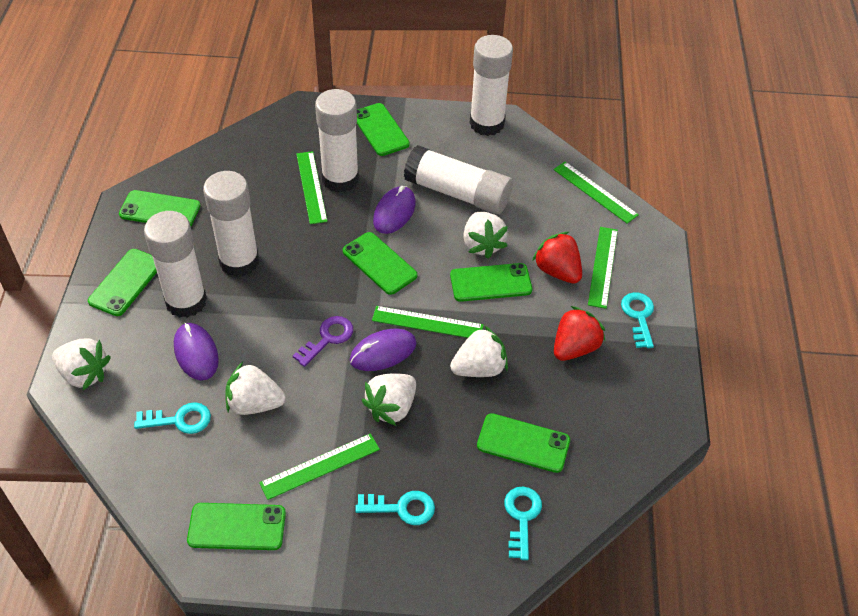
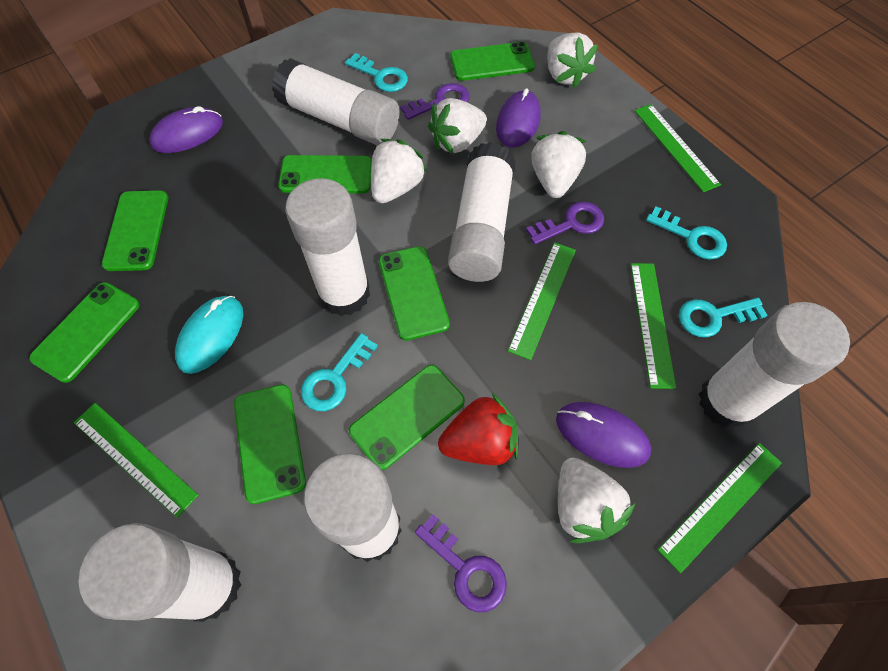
purple key: [293,316,353,367] = 1 -> [400,83,470,120] [415,514,507,612] [526,202,604,245] = 3
red strawberry: [532,232,582,284] [554,306,605,361] = 2 -> [438,393,519,465] = 1
turquoise mouse: none = 0 -> [175,296,243,374] = 1
white glue stick: [144,211,207,318] [203,171,259,277] [315,89,359,193] [404,145,513,214] [469,35,513,136] = 5 -> [78,523,241,622] [272,58,400,145] [285,178,370,316] [304,453,402,562] [448,142,516,282] [699,302,850,429] = 6

